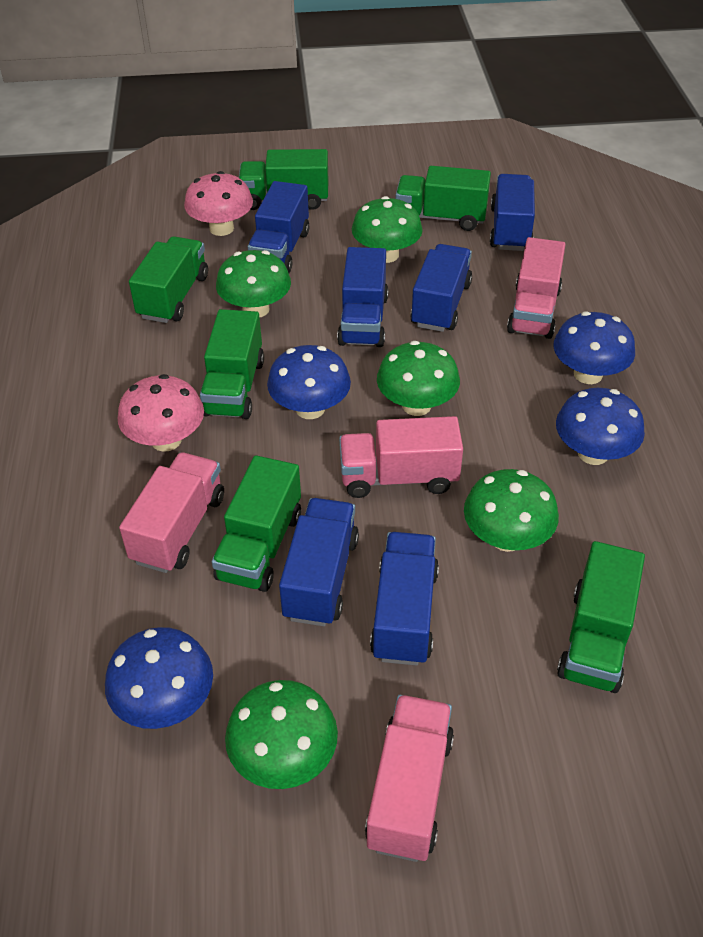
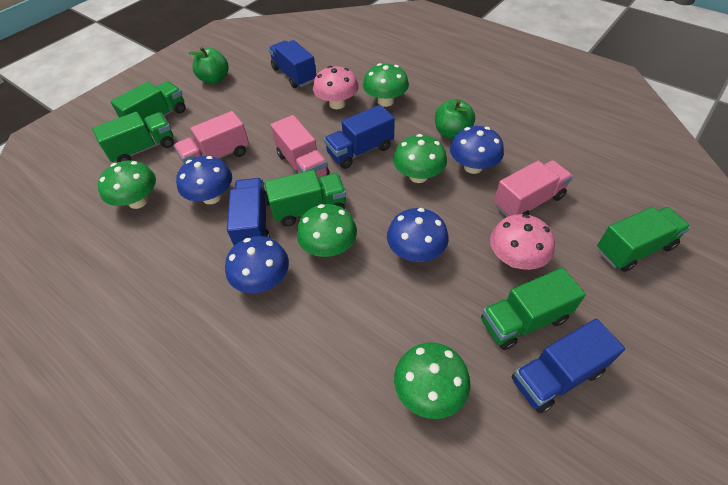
blue truck: [248,181,309,273] [279,498,359,626] [337,247,388,347] [370,532,439,666] [410,244,472,332] [490,174,535,251] = 6 -> [227,178,270,246] [268,40,316,88] [324,105,395,169] [511,319,625,413] = 4
green apple: none = 0 -> [188,47,229,84] [435,99,475,139] = 2
green truck: [129,236,208,323] [200,309,264,419] [212,455,301,592] [239,149,328,210] [395,166,491,231] [557,541,645,693] = 6 -> [92,111,174,163] [111,81,186,131] [264,170,346,226] [481,268,586,350] [597,207,691,272] = 5
pink truck: [119,452,224,573] [339,416,463,498] [365,695,454,862] [507,237,566,339] = 4 -> [174,111,249,164] [271,115,329,179] [494,160,573,217] = 3

